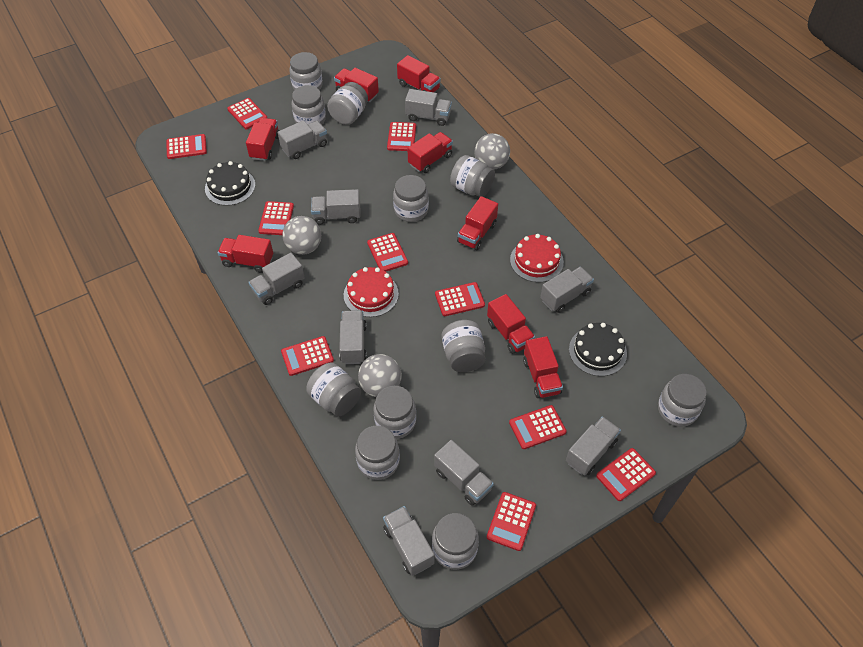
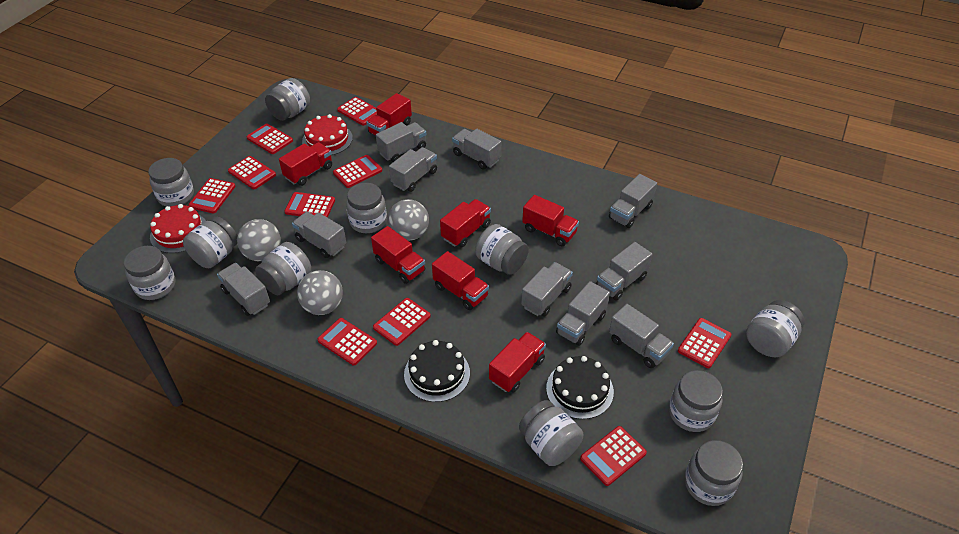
grey truck: [248,253,305,305] [278,120,327,159] [311,189,360,225] [339,310,367,364] [383,506,435,576] [405,89,452,126] [434,440,494,506] [540,267,594,313] [566,416,621,475] = 9 -> [217,263,270,316] [292,212,346,258] [376,122,427,162] [389,147,437,192] [452,129,501,169] [521,262,573,317] [556,281,610,346] [596,242,652,300] [609,174,657,228] [609,304,674,368] = 10
red truck: [218,235,273,273] [246,118,280,161] [334,68,379,102] [397,55,441,92] [407,132,453,173] [457,196,498,250] [487,294,535,354] [523,336,563,398] = 8 -> [279,142,332,186] [366,93,412,136] [371,226,425,284] [432,251,489,310] [440,199,491,247] [489,332,546,393] [522,195,579,246] = 7

